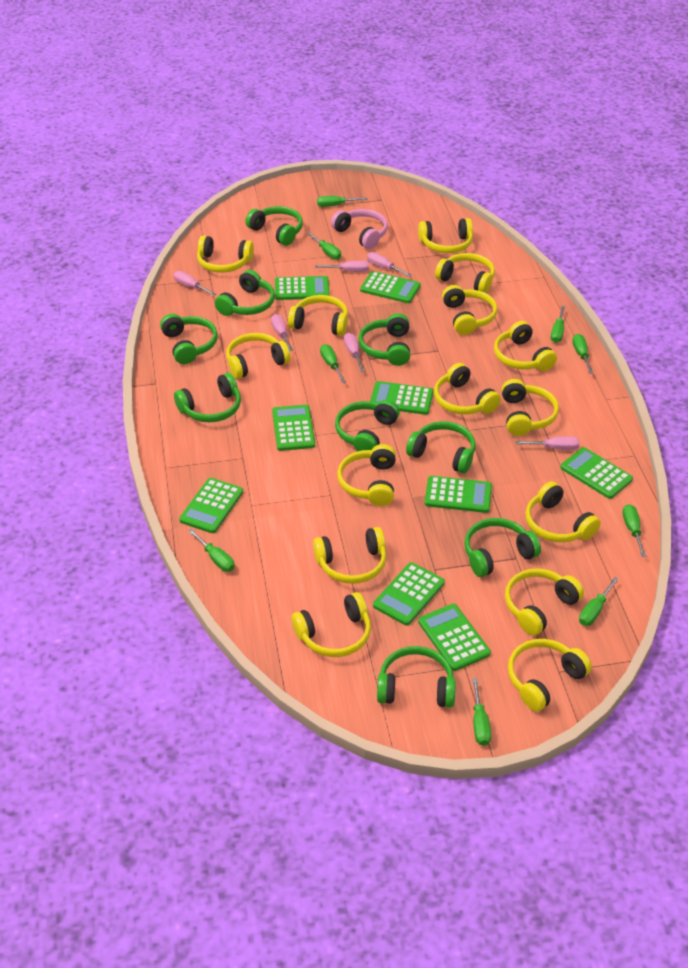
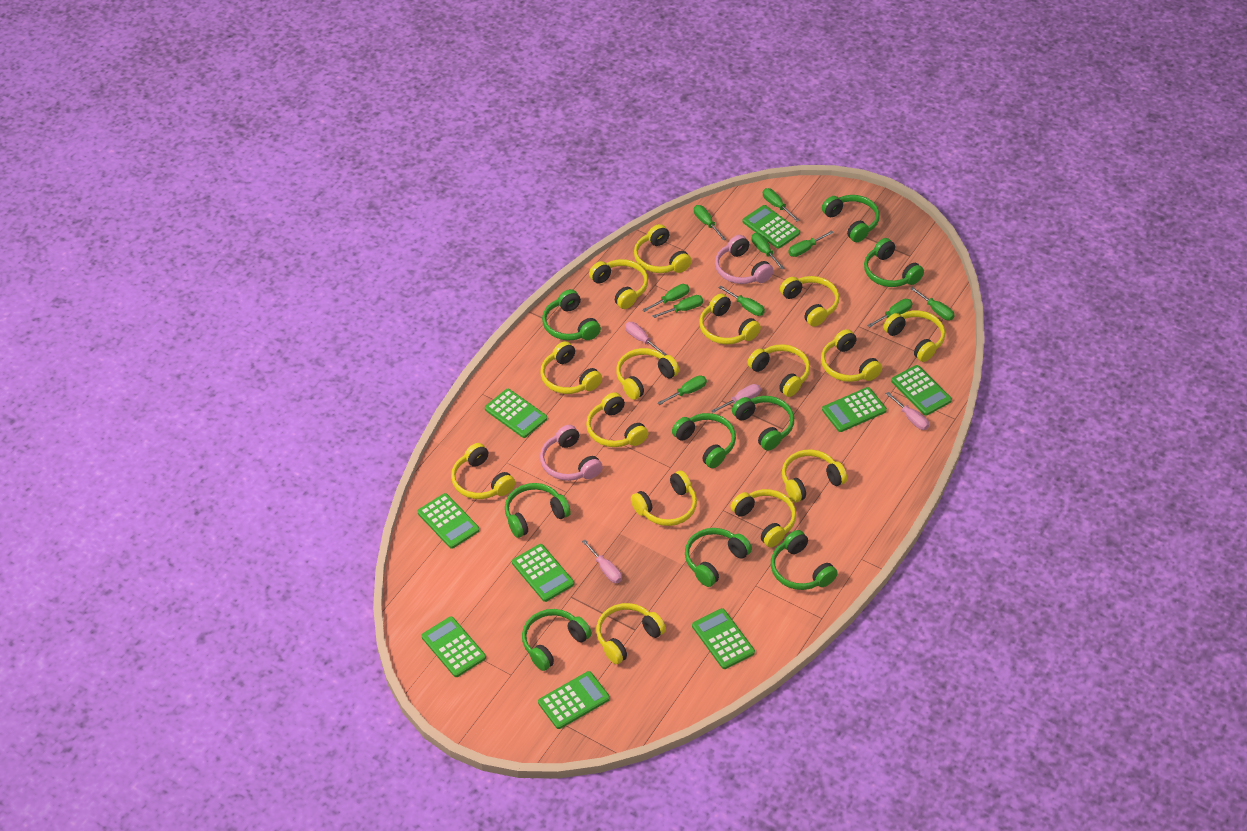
green screwdriver: [188,529,235,572] [307,232,341,260] [317,196,367,207] [320,344,346,383] [472,678,491,746] [551,306,565,343] [572,334,593,374] [579,577,618,626] [622,504,646,557] = 9 -> [642,284,690,312] [652,295,703,318] [657,375,707,405] [694,205,726,241] [719,286,765,316] [752,233,785,270] [763,188,799,221] [788,230,834,257] [867,299,913,327] [910,287,955,320] = 10
pink headphones: [331,209,388,249] = 1 -> [540,425,602,481] [715,235,774,284] = 2
pink screwdriver: [174,271,216,296] [271,314,293,351] [315,261,369,272] [344,333,365,372] [367,252,412,277] [515,436,579,450] = 6 -> [582,540,622,583] [625,322,666,356] [711,384,761,413] [886,392,929,430] = 4

